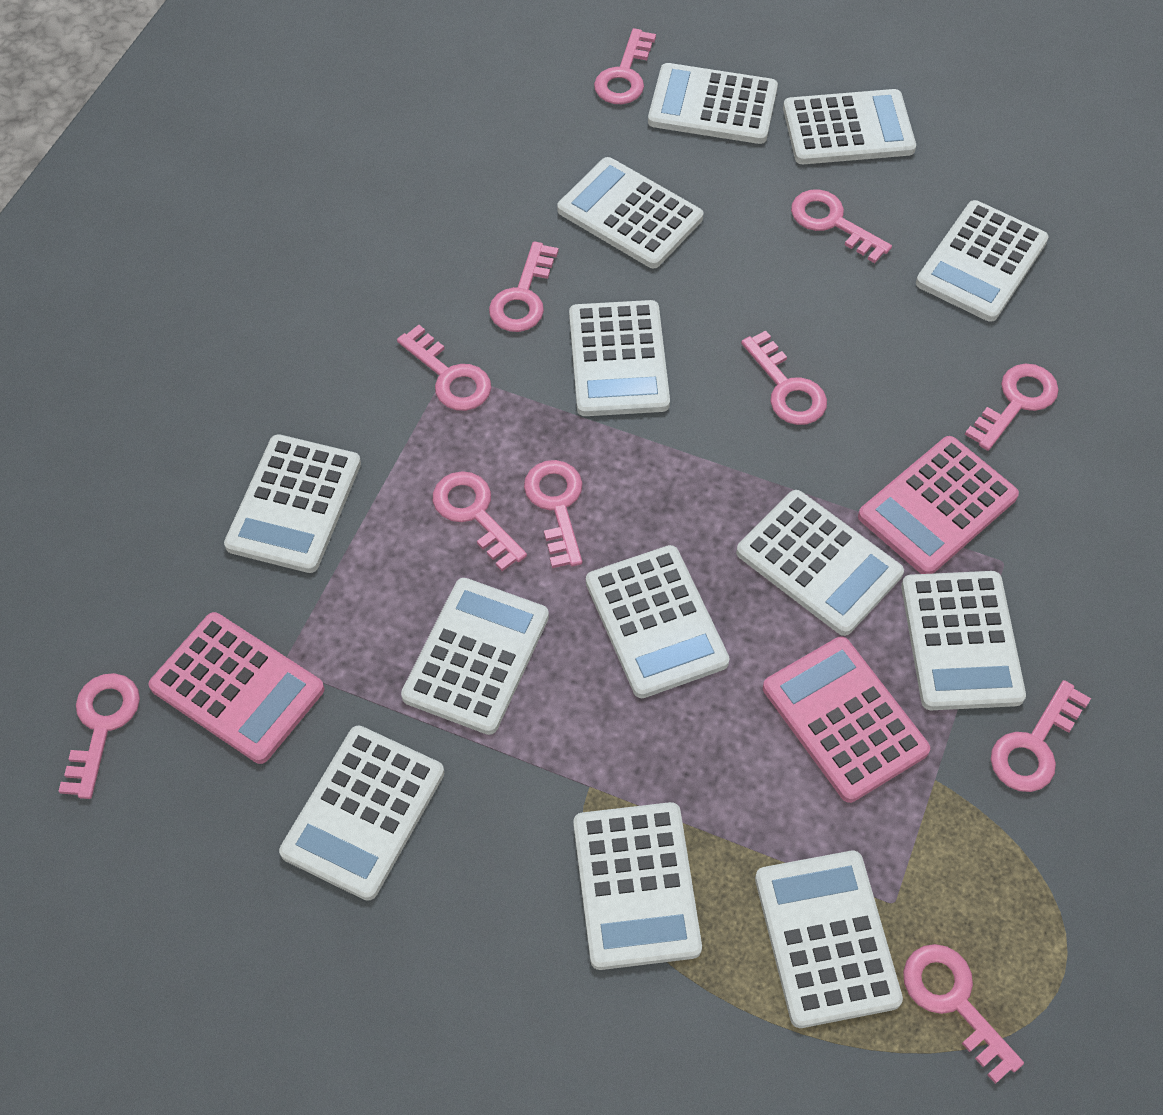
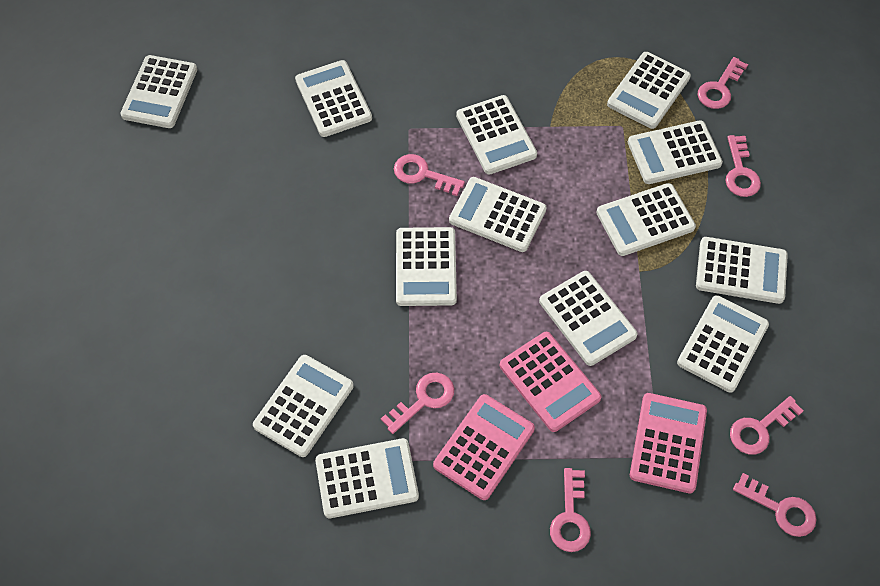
pink key: [58,673,140,799] [397,325,491,411] [433,471,527,571] [489,241,558,332] [524,460,583,568] [594,28,656,104] [741,330,827,425] [791,189,892,263] [903,944,1024,1084] [965,363,1059,451] [991,680,1091,792] = 11 -> [381,373,454,434] [394,154,465,196] [550,468,591,552] [697,57,748,109] [725,135,761,197] [730,396,803,455] [733,473,817,537] = 7

